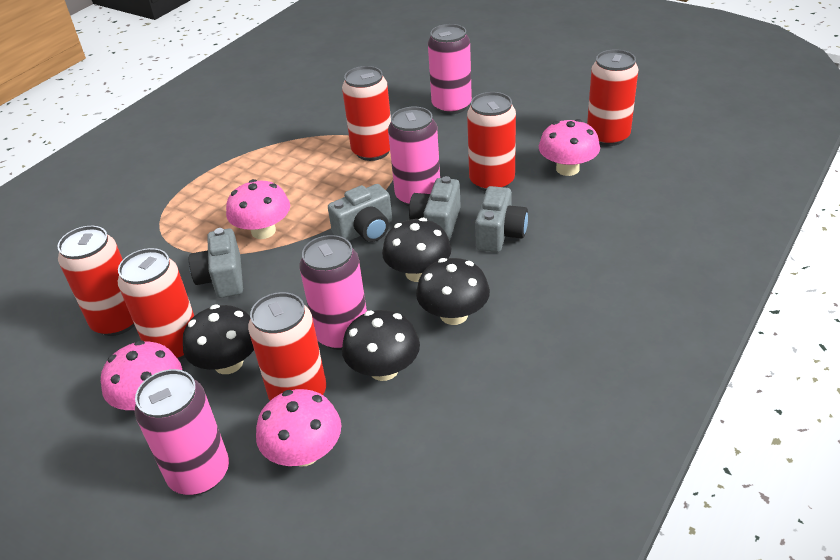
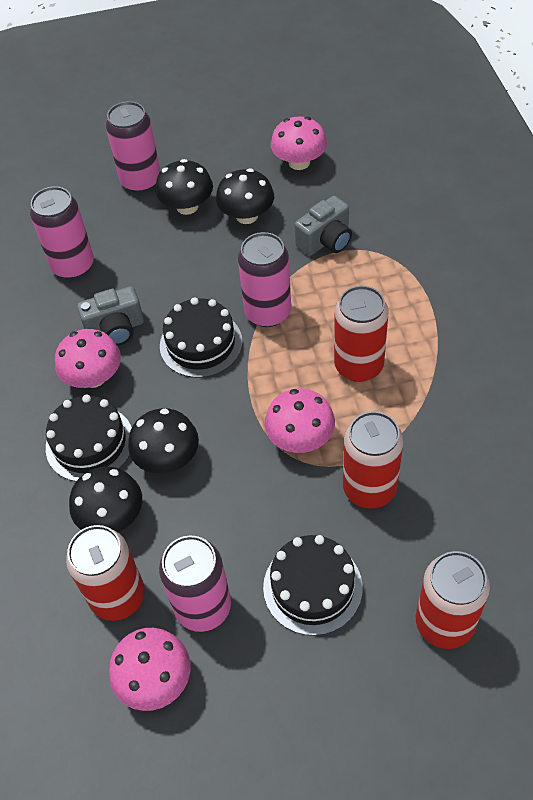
black cake: none = 0 -> [46,394,132,482] [160,297,242,378] [263,535,363,636] = 3
grey camera: [189,228,243,298] [328,184,392,242] [409,176,461,241] [475,186,528,252] = 4 -> [77,286,144,346] [295,196,352,256] = 2
red can: [57,226,135,336] [118,248,194,360] [248,292,326,401] [342,66,391,161] [467,92,516,191] [587,49,639,146] = 6 -> [66,525,145,621] [334,286,389,382] [343,411,403,509] [416,551,490,649] = 4

